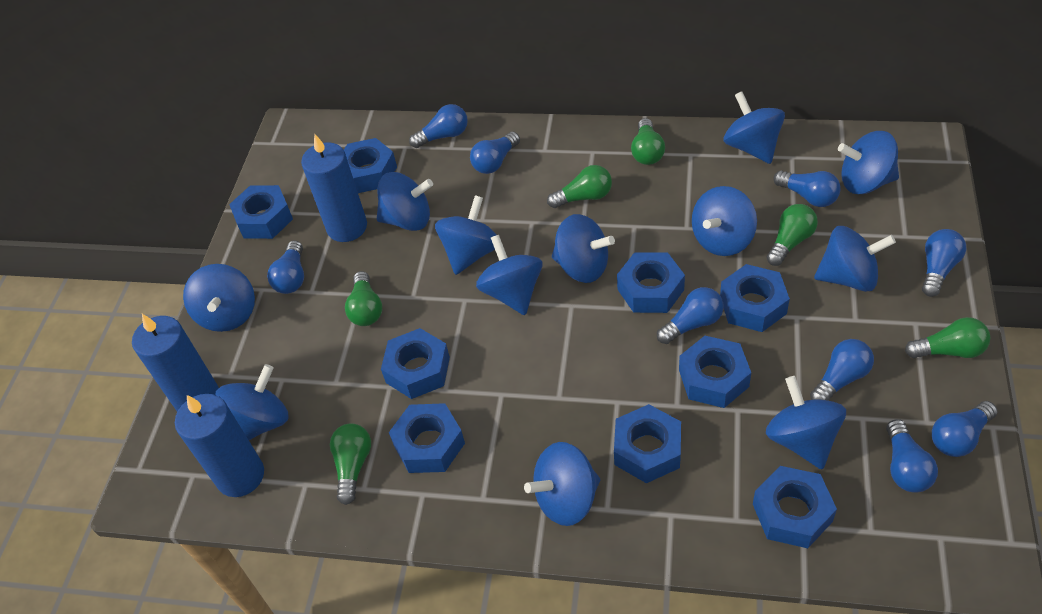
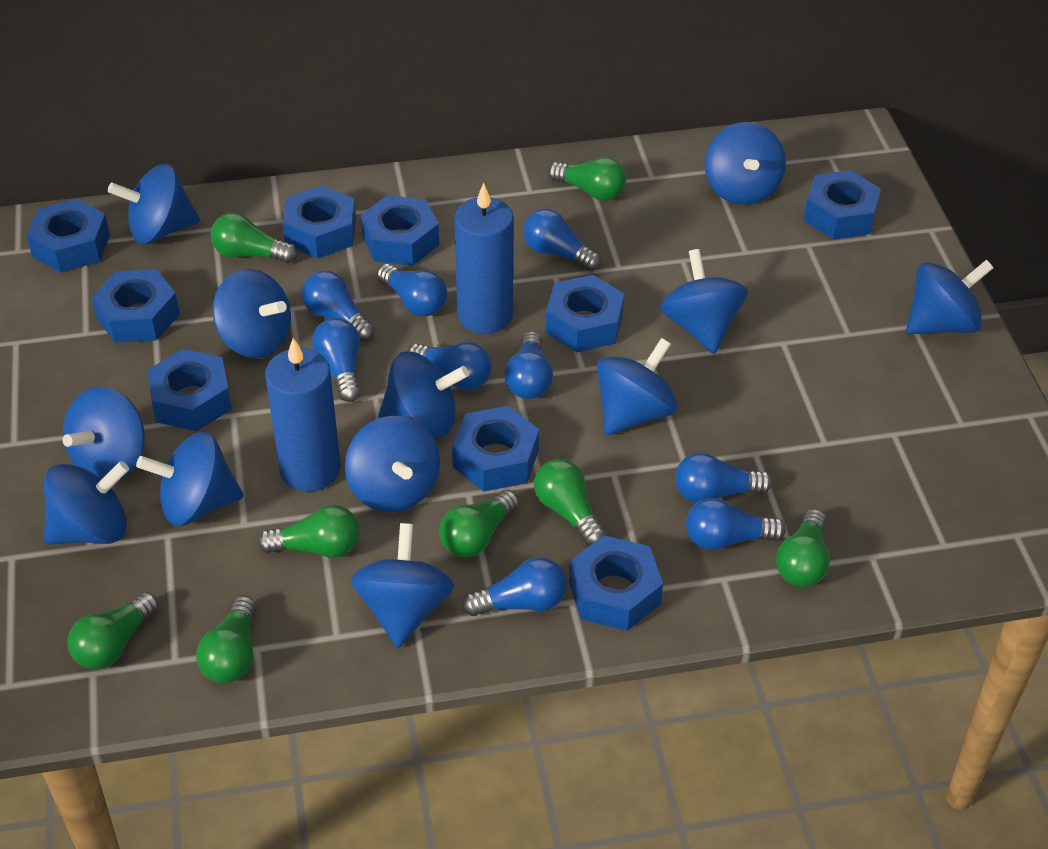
blue candle: [132,314,219,412] [175,394,264,497] [301,135,367,242] = 3 -> [265,338,341,491] [454,183,514,334] = 2
green light bulb: [330,423,371,505] [345,271,382,326] [547,165,612,208] [631,118,665,165] [766,204,818,266] [905,317,990,358] = 6 -> [67,592,159,669] [196,596,257,683] [210,213,297,263] [257,505,360,558] [439,490,519,558] [534,459,606,546] [548,157,626,201] [776,509,830,587] = 8

